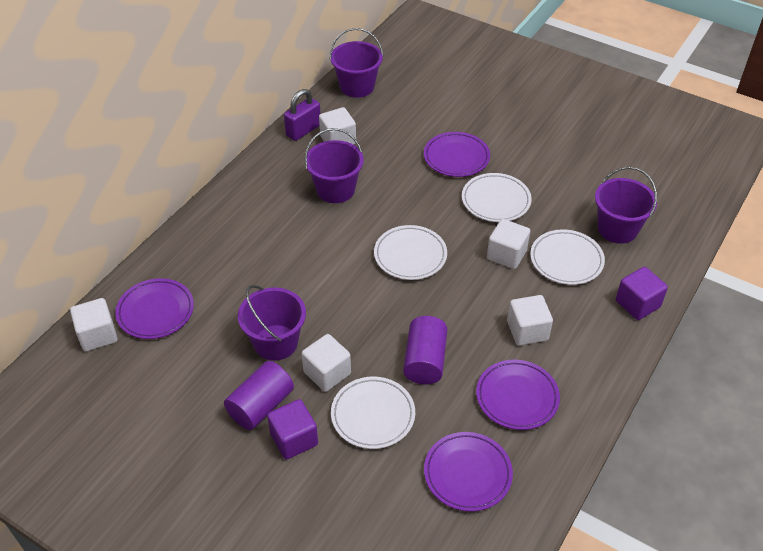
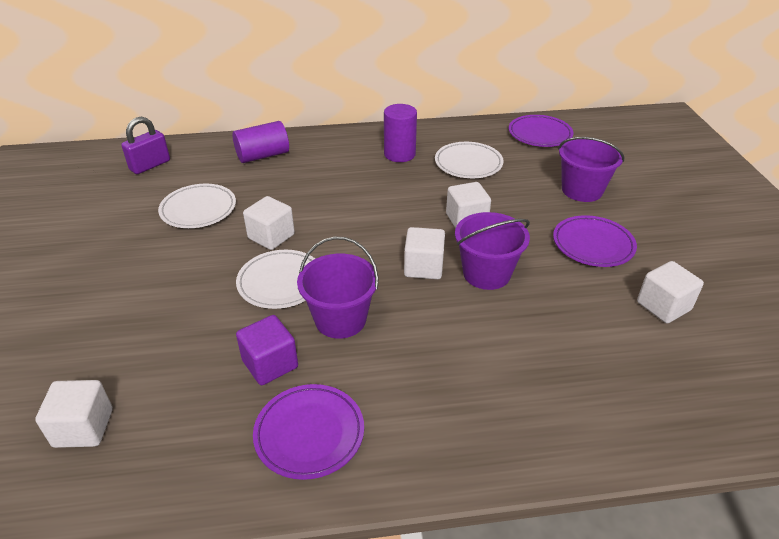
purple bucket: [238,285,306,361] [304,128,364,203] [330,28,383,98] [595,167,657,244] = 4 -> [297,237,379,339] [455,212,530,290] [558,137,624,202] = 3
purple cube: [267,399,318,460] [616,267,668,320] = 2 -> [236,315,298,385] = 1
purple plate: [115,278,194,339] [424,132,490,177] [424,432,513,512] [476,360,560,430] = 4 -> [253,384,364,480] [509,115,574,147] [553,215,637,267] = 3
white plate: [331,377,415,449] [374,225,447,280] [462,173,532,222] [530,229,605,285] = 4 -> [158,184,236,228] [236,250,315,309] [435,142,504,178] = 3

